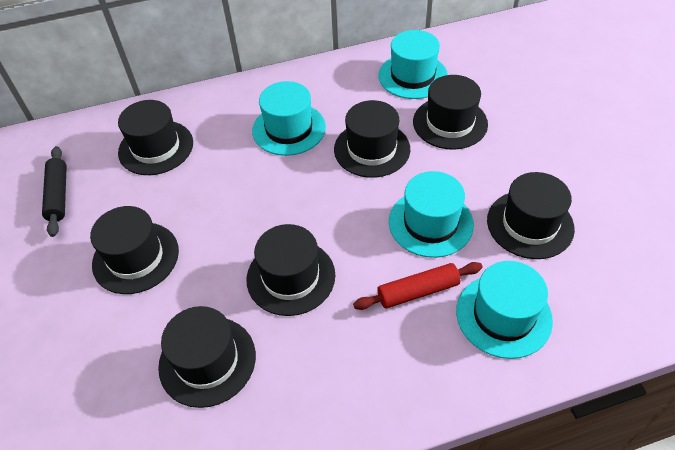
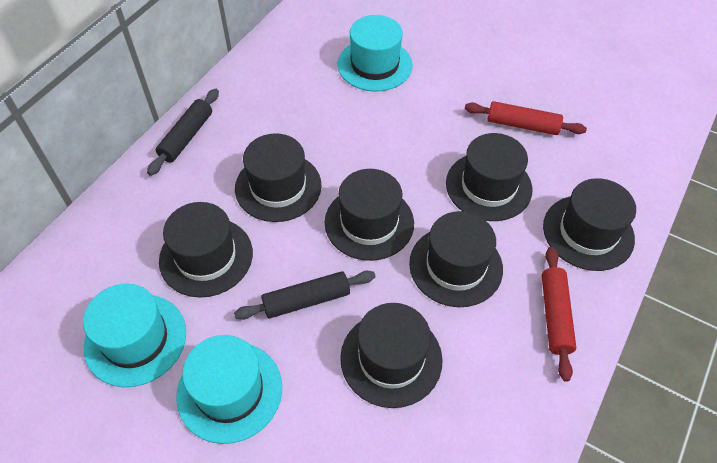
black rolling pin: [42,146,67,237] = 1 -> [147,89,219,176] [234,271,376,320] = 2
red rolling pin: [353,262,482,310] = 1 -> [465,101,587,135] [542,247,576,382] = 2
turquoise hat: [252,81,326,156] [378,30,448,99] [389,171,474,258] [456,261,553,359] = 4 -> [83,283,186,387] [176,335,282,444] [337,15,413,92] = 3

